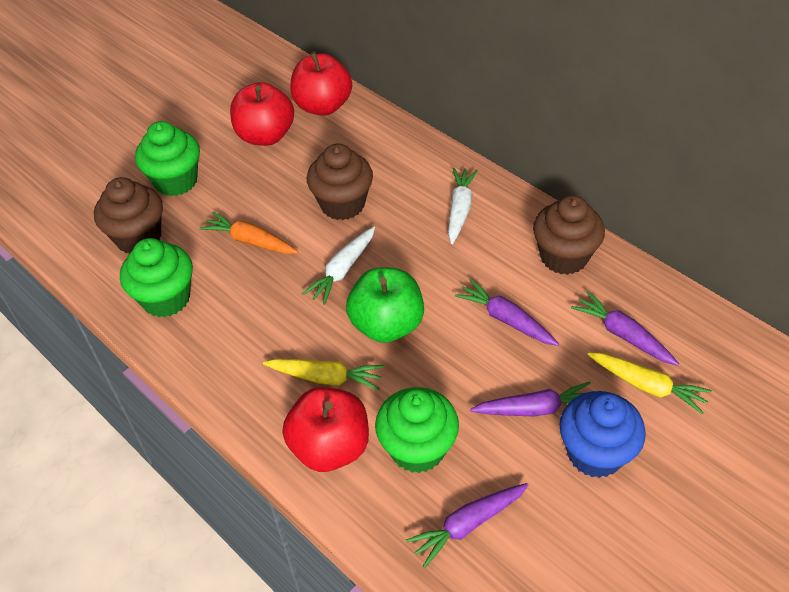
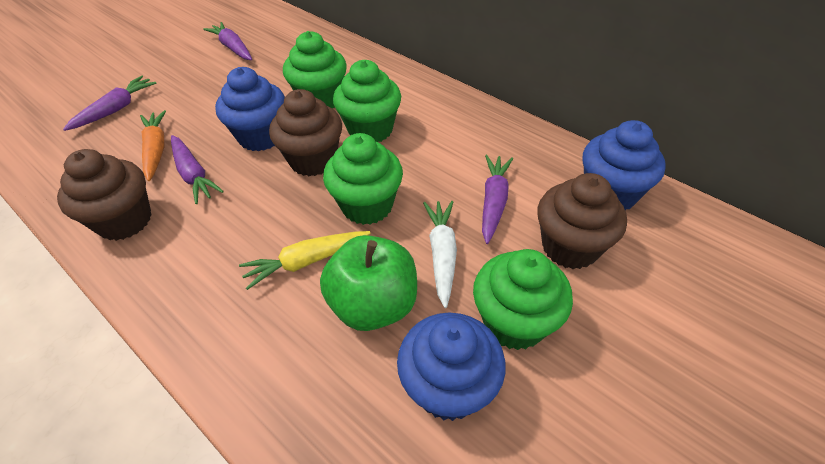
blue cupcake: [559,391,646,478] = 1 -> [215,67,285,151] [397,312,506,421] [583,120,666,210] = 3
green cupcake: [120,238,193,317] [135,121,200,196] [375,387,459,473] = 3 -> [283,31,347,108] [323,133,403,225] [333,60,401,142] [473,249,573,350] = 4
red apple: [230,82,294,146] [282,387,369,472] [290,52,352,116] = 3 -> none = 0
white carrot: [302,227,375,305] [448,168,478,244] = 2 -> [423,201,457,308] = 1
yellow carrot: [263,359,384,391] [587,352,712,414] = 2 -> [239,231,371,290] = 1

